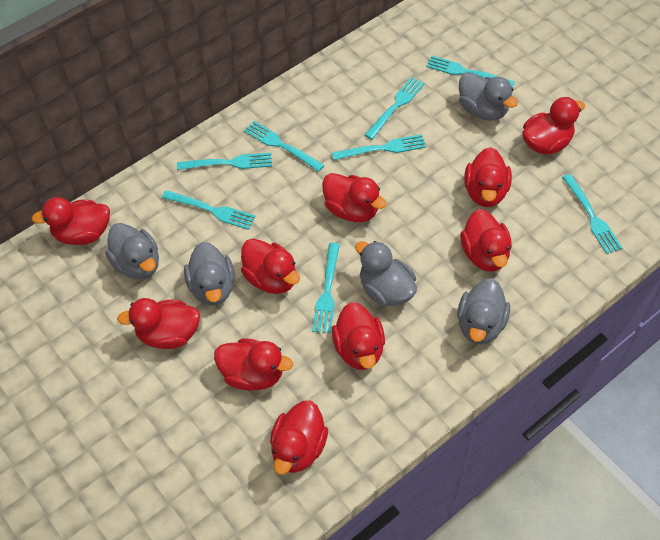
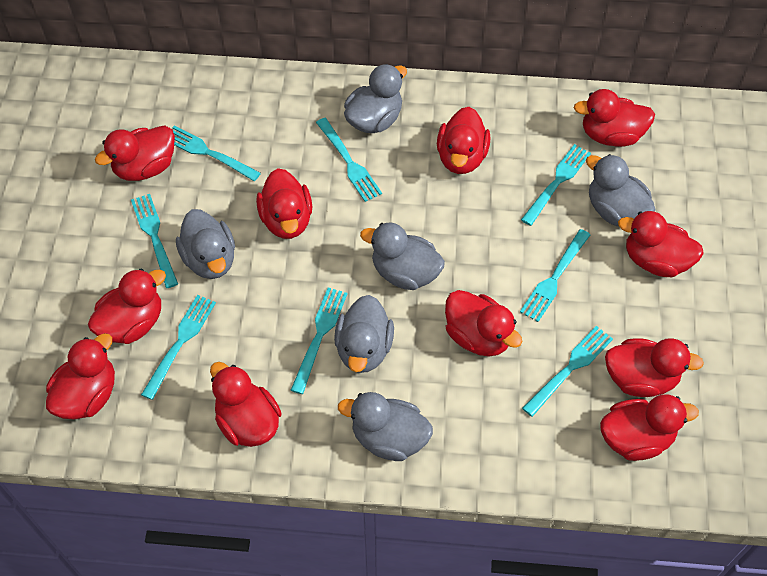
grey duck: [105,223,159,280] [184,242,235,306] [355,241,417,306] [457,278,510,344] [459,72,518,121] = 5 -> [176,209,235,279] [334,295,394,373] [338,392,433,461] [344,64,407,133] [360,223,445,290] [586,154,656,226] = 6
red duck: [32,197,110,245] [117,298,200,349] [214,339,293,391] [241,239,300,294] [270,400,328,475] [322,173,387,222] [332,302,385,370] [460,209,512,272] [464,147,512,207] [522,97,585,154] = 10 -> [46,333,115,420] [88,269,166,344] [95,125,175,181] [210,362,282,447] [256,168,312,239] [437,107,491,174] [445,290,523,357] [574,89,655,147] [600,394,699,461] [605,338,704,397] [618,211,704,277] = 11

